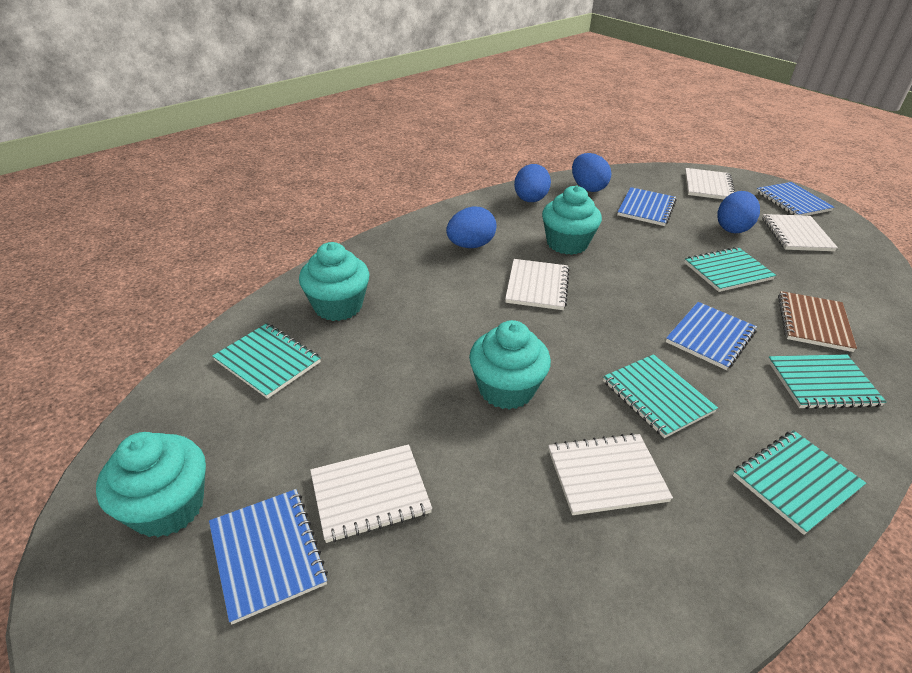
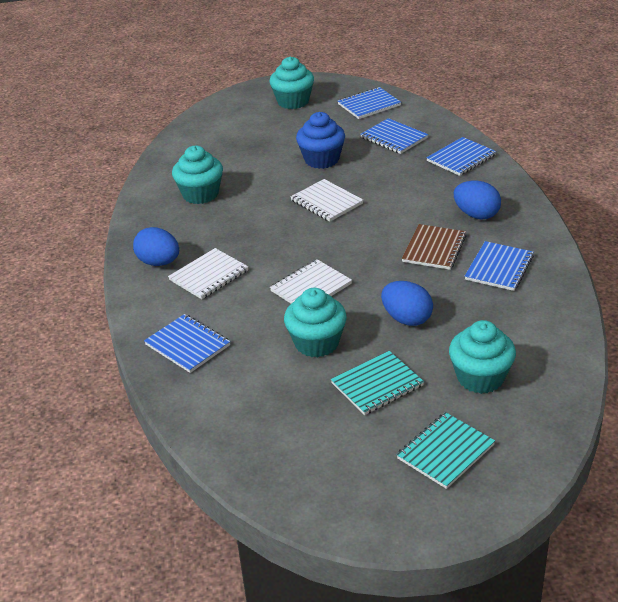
blue cupcake: none = 0 -> [296,112,345,169] = 1
blue egg: [446,207,497,248] [514,164,551,202] [572,153,611,192] [717,191,760,233] = 4 -> [133,227,179,266] [381,281,433,326] [454,181,501,220] = 3
blue notebook: [209,489,328,624] [617,187,677,226] [666,302,757,370] [756,182,835,216] = 4 -> [144,314,230,373] [338,87,401,119] [360,118,428,154] [426,137,496,176] [464,241,534,291] = 5
turquoise notebook: [212,323,321,399] [603,354,718,438] [684,247,776,292] [733,430,866,535] [768,354,886,409] = 5 -> [331,351,424,415] [397,412,495,489] = 2
white notebook: [310,444,432,543] [505,259,570,310] [548,433,673,515] [685,168,735,199] [762,214,838,251] = 5 -> [168,248,248,299] [270,259,352,304] [291,179,363,222] = 3

